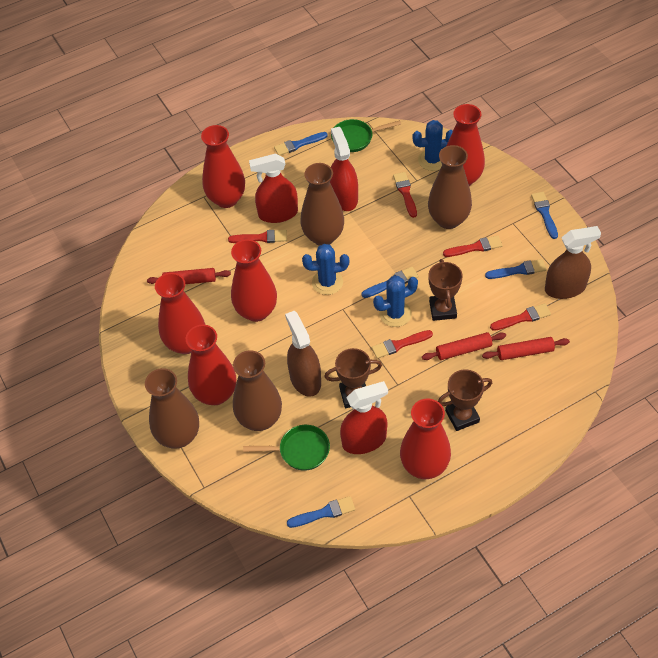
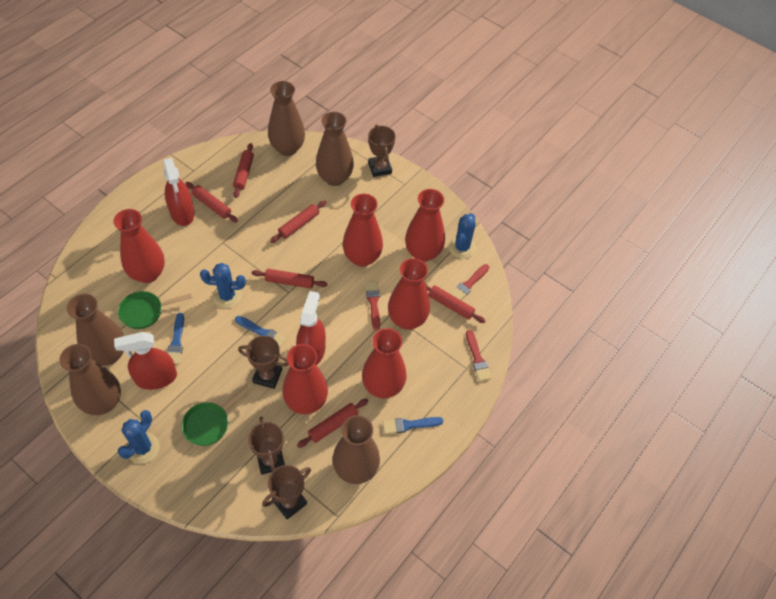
blue brush: [274,132,328,155] [287,496,355,528] [361,267,419,298] [485,259,547,279] [531,192,558,239] = 5 -> [167,313,184,364] [235,316,287,349] [382,417,444,434] = 3
brown spray bottle: [285,311,321,397] [545,226,601,299] = 2 -> none = 0
brown trophy: [324,348,382,408] [428,259,463,321] [438,369,492,431] = 3 -> [238,336,289,389] [248,416,285,475] [262,465,311,519] [368,125,396,177] = 4
brown vase: [145,368,199,449] [233,350,282,431] [300,163,344,246] [428,145,472,229] = 4 -> [59,344,121,415] [67,294,124,366] [268,81,305,156] [316,112,354,186] [332,415,380,484] = 5
red brush: [228,230,287,243] [372,330,433,359] [393,172,417,218] [443,236,503,257] [490,303,551,331] = 5 -> [365,281,380,330] [450,264,489,300] [466,330,491,382] = 3
red rolling pin: [147,268,231,284] [422,332,506,360] [482,337,570,360] = 3 -> [185,182,238,222] [233,143,254,198] [252,269,327,289] [270,200,326,243] [297,399,368,448] [425,283,485,323] = 6

